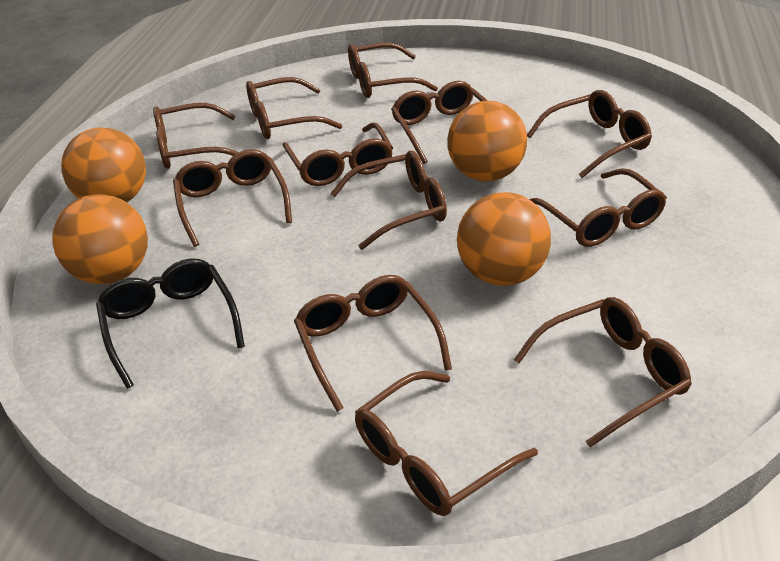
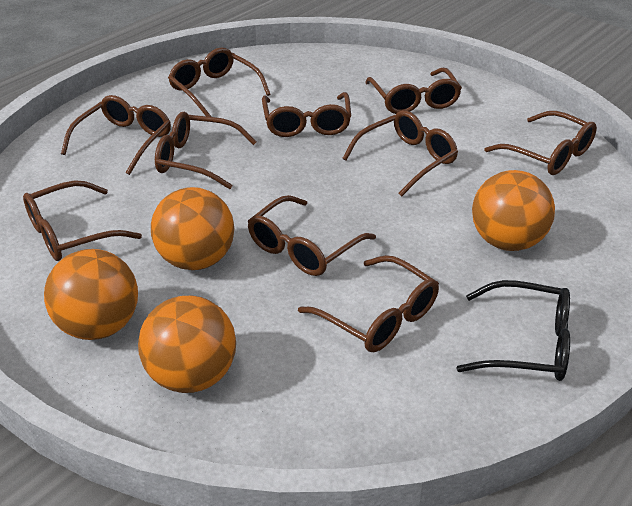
brown glasses: [153,103,238,169] [173,149,292,247] [246,77,342,139] [282,123,393,186] [294,275,452,412] [330,150,447,250] [348,42,438,98] [355,371,538,516] [391,81,488,164] [514,297,692,448] [527,90,652,178] [529,168,667,247] = 12 -> [23,181,142,261] [61,95,171,175] [155,112,257,189] [168,48,270,117] [247,195,376,276] [262,92,351,137] [298,255,439,352] [342,111,458,196] [365,68,462,114] [484,111,597,175] = 10

